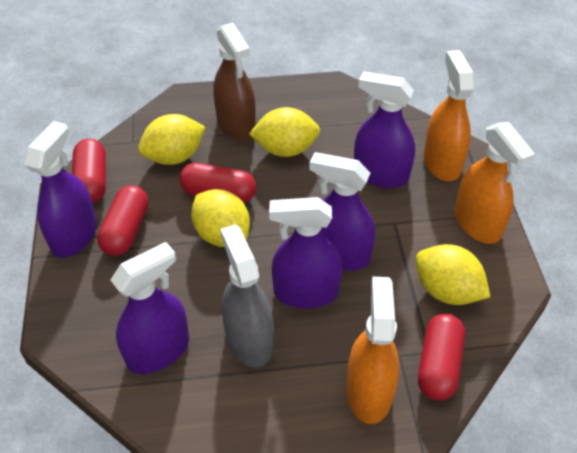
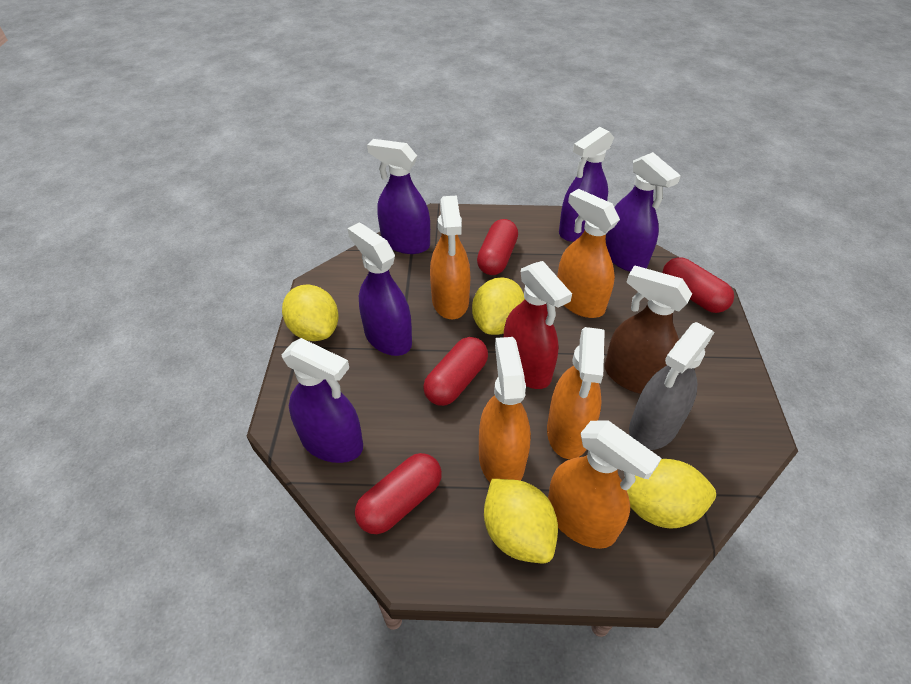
orange spray bottle: [346,277,399,424] [424,50,475,181] [455,122,535,244] = 3 -> [430,195,470,319] [479,337,531,482] [547,327,605,459] [548,421,662,549] [557,189,620,318] = 5
red spray bottle: none = 0 -> [503,261,572,389] = 1

